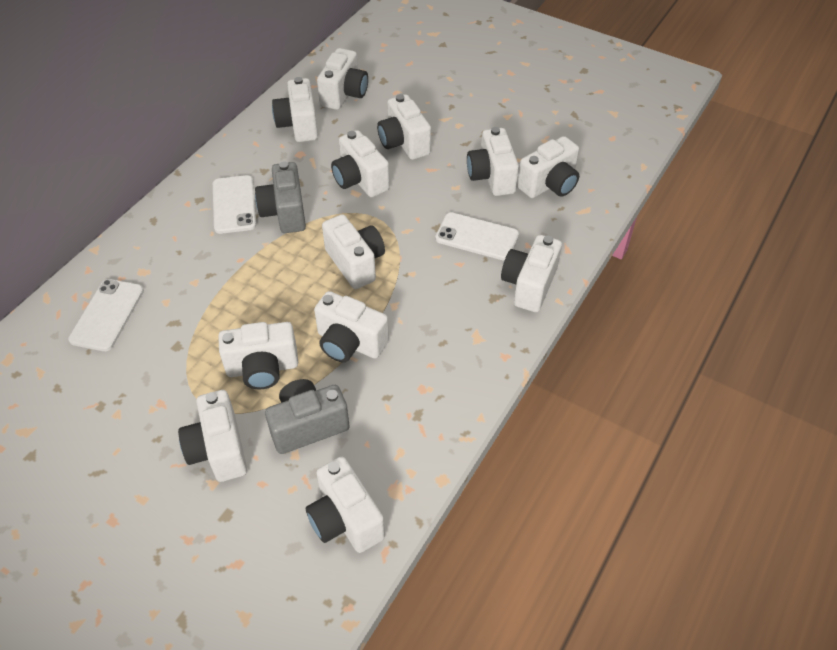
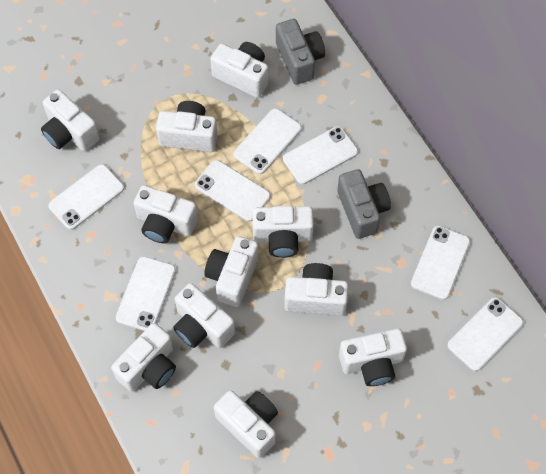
white camera: [178,390,247,482] [218,322,298,389] [272,77,318,142] [306,457,385,553] [314,291,389,362] [317,48,368,110] [322,214,385,289] [331,130,390,197] [377,94,431,160] [467,127,519,196] [501,235,562,312] [517,136,579,198] = 12 -> [41,89,100,151] [111,323,176,392] [133,185,198,243] [156,101,218,152] [173,283,235,348] [204,236,259,307] [210,42,269,98] [214,390,278,458] [252,206,314,258] [284,263,349,316] [339,328,407,386] = 11
white phone: [68,279,144,351] [213,175,256,234] [435,212,519,261] = 3 -> [48,164,124,230] [116,256,176,331] [195,160,270,221] [233,108,302,174] [283,126,358,185] [411,226,470,300] [447,297,524,371] = 7

